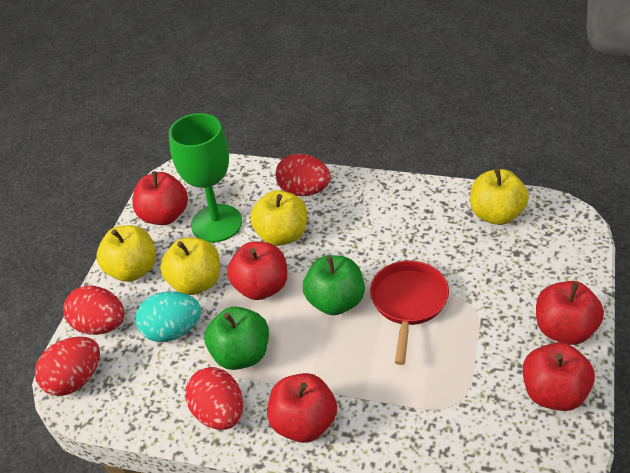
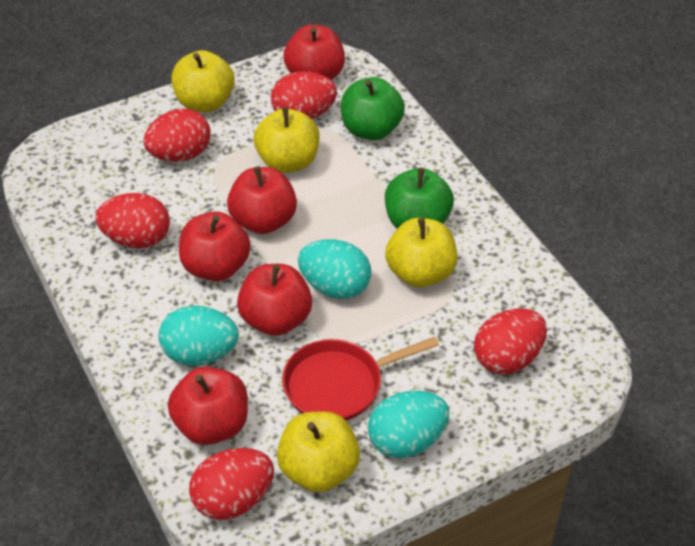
green goblet: [169,113,242,242] = 1 -> none = 0
red egg: [35,337,100,396] [63,285,124,335] [185,367,243,430] [275,154,331,196] = 4 -> [95,193,170,248] [143,109,210,162] [189,448,274,520] [271,71,337,119] [474,309,547,374] = 5
turquoise egg: [136,291,201,342] = 1 -> [159,306,239,366] [298,239,371,299] [368,391,449,458] = 3

